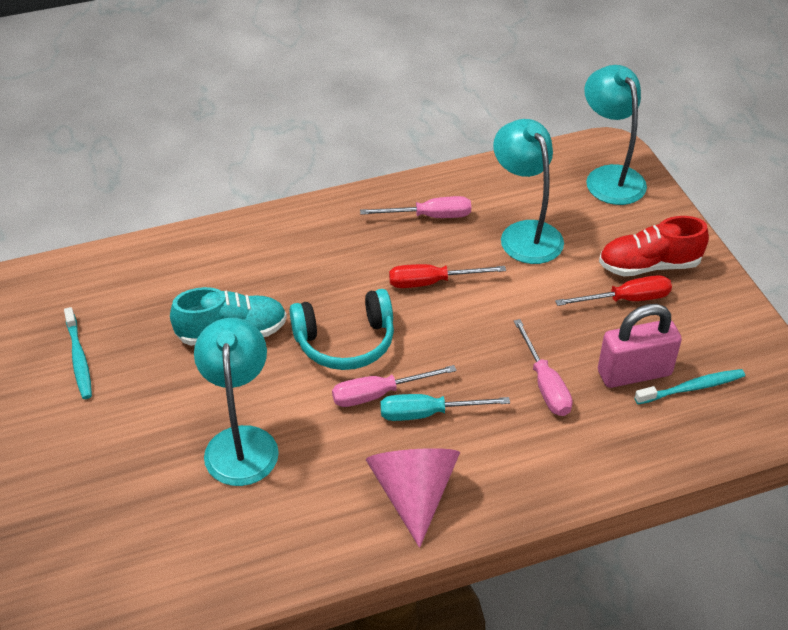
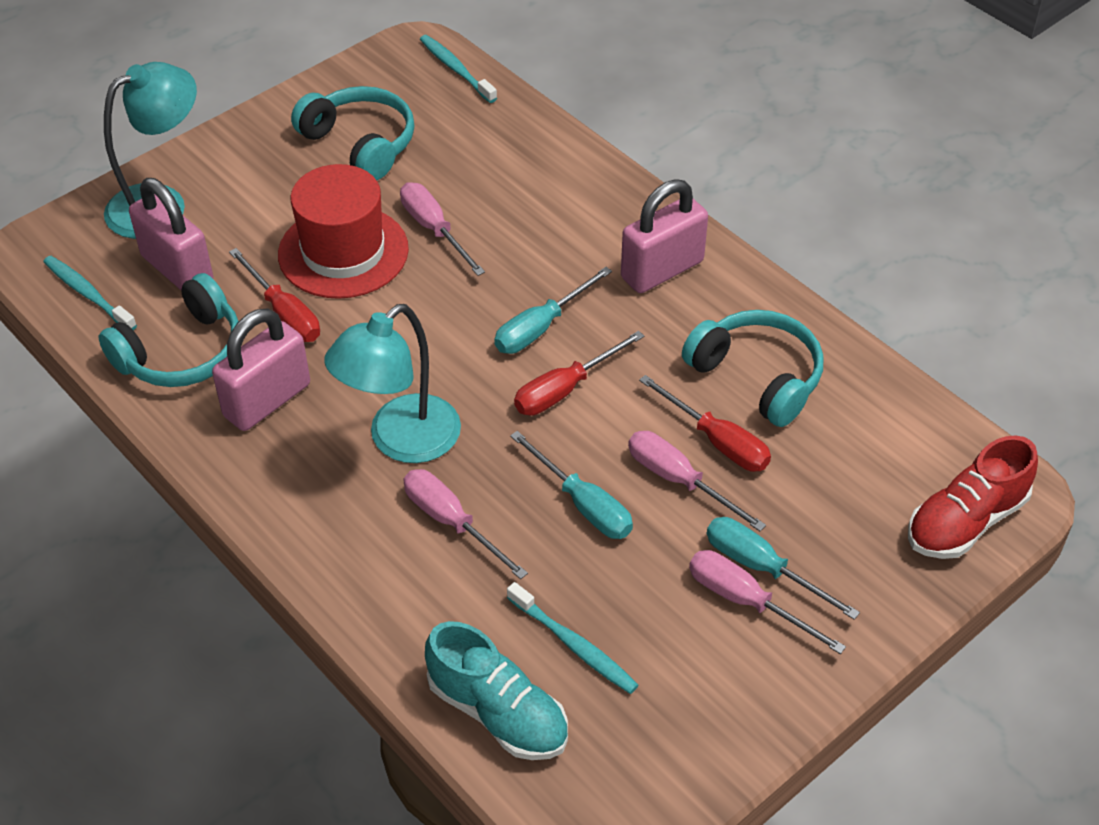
pink cone: [366,448,460,548] = 1 -> none = 0
pink padlock: [598,304,682,388] = 1 -> [129,178,213,290] [212,309,310,431] [621,179,708,293] = 3
pink screwdriver: [332,365,457,407] [360,196,471,218] [514,319,573,416] = 3 -> [400,182,485,276] [403,469,528,579] [628,431,766,531] [689,550,846,654] = 4
red hat: none = 0 -> [278,164,409,299] = 1
red screwdriver: [389,264,506,288] [555,275,672,306] = 2 -> [229,248,320,342] [514,331,644,416] [639,375,771,472] = 3
turquoise headphones: [290,289,394,370] = 1 -> [99,273,239,387] [291,86,414,181] [682,310,823,427] = 3
turquoise lamp: [194,318,279,486] [493,119,564,264] [584,65,647,205] = 3 -> [104,62,197,239] [324,304,461,463] = 2
turquoise screwdriver: [380,394,510,421] = 1 -> [494,267,612,354] [510,431,633,539] [707,517,860,620] = 3
turquoise toothbrush: [64,307,92,399] [634,369,745,404] = 2 -> [43,256,137,330] [420,35,497,103] [507,582,639,694] = 3

